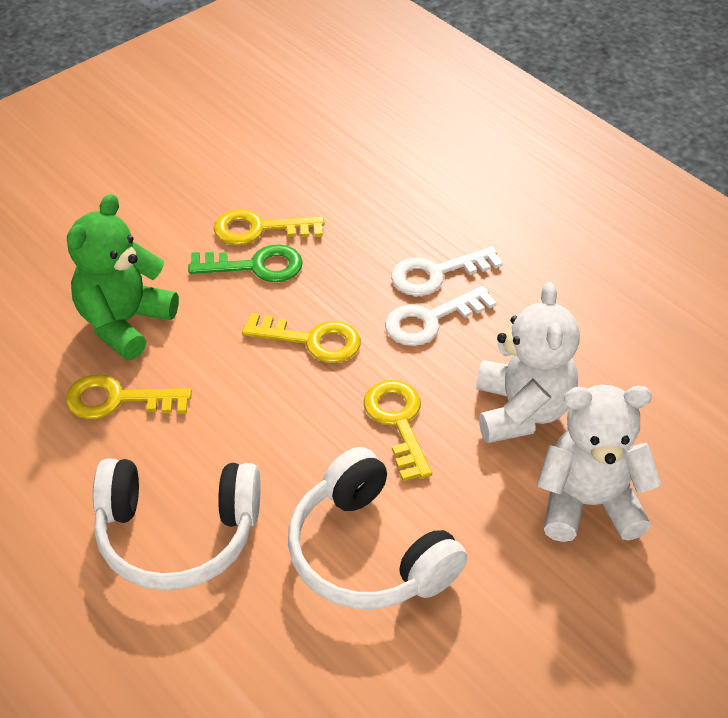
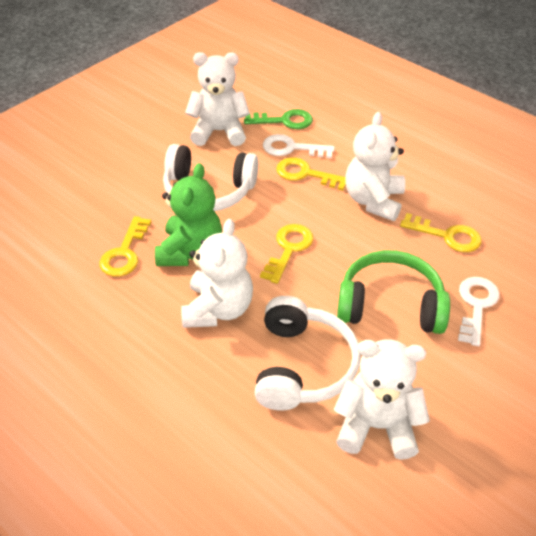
green headphones: none = 0 -> [337,250,450,334] = 1
white teddy bear: [476,282,580,443] [537,385,661,542] = 2 -> [181,219,253,328] [185,52,250,146] [334,339,430,460] [345,112,405,221] = 4

